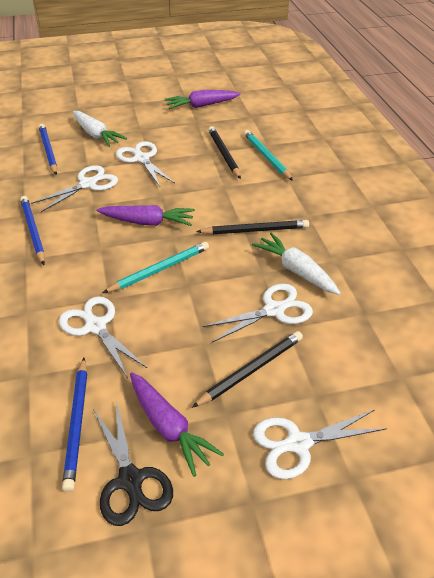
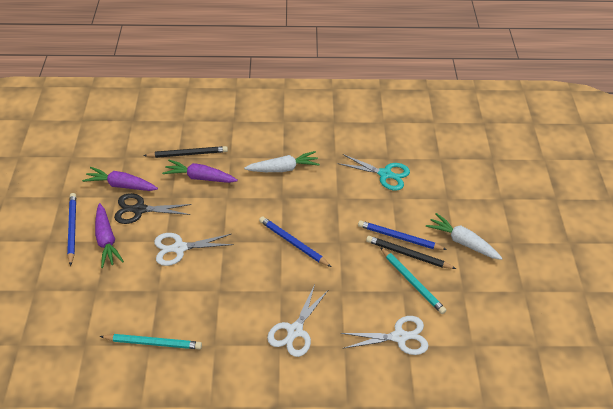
black pencil: [192,331,303,408] [196,220,309,235] [208,126,241,179] = 3 -> [143,146,228,158] [366,236,456,269] = 2
turquoise scissors: none = 0 -> [338,154,410,191] = 1
white scissors: [31,165,118,212] [59,296,147,378] [116,141,175,187] [202,283,313,342] [253,410,387,479] = 5 -> [154,233,234,266] [267,285,328,357] [341,316,429,355] = 3

